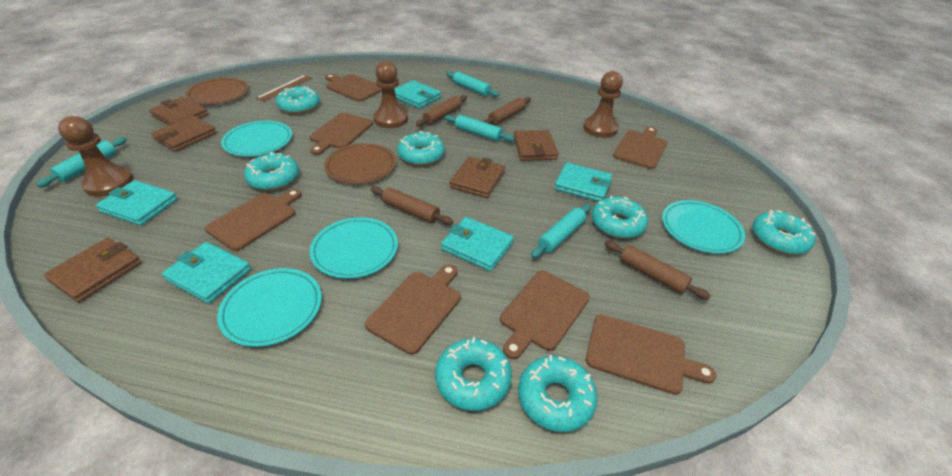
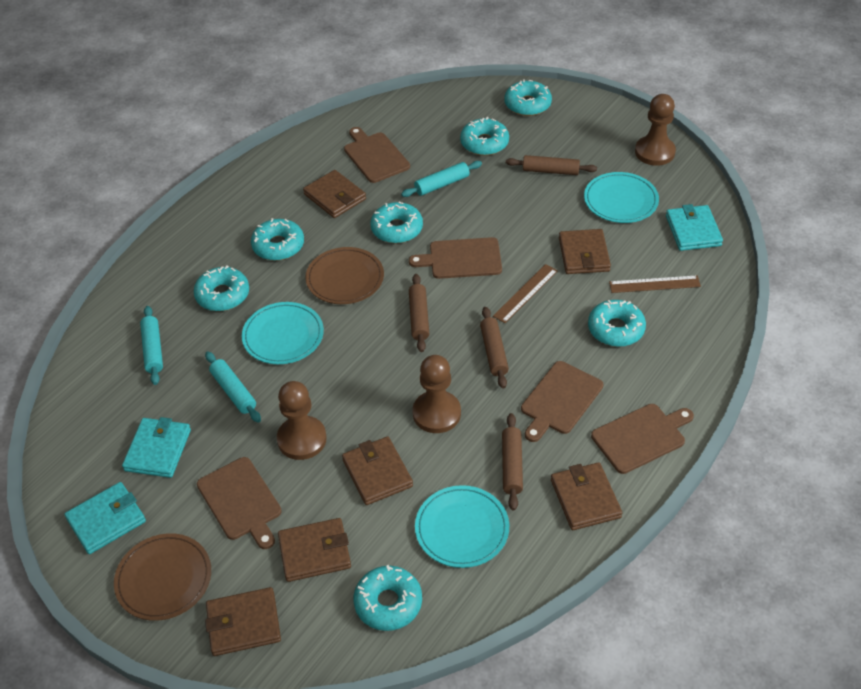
brown cutting board: [205,189,302,251] [310,113,373,155] [325,74,382,102] [365,264,461,355] [500,270,590,359] [586,314,716,395] [613,127,667,169] = 7 -> [197,457,282,549] [344,127,410,183] [409,237,502,279] [521,361,603,442] [591,404,694,474] = 5
brown ruler: [256,75,312,101] = 1 -> [493,264,558,323] [609,275,701,293] = 2
brown wallet: [44,238,142,303] [149,97,209,125] [151,116,217,152] [450,156,505,198] [513,130,558,161] = 5 -> [205,587,281,656] [278,518,351,582] [303,170,366,218] [342,436,413,505] [551,462,622,530] [559,229,611,274] = 6
turquoise plate: [217,268,322,347] [221,121,292,157] [310,217,398,279] [662,200,745,254] = 4 -> [242,302,324,364] [415,485,509,568] [584,172,659,223] = 3
turquoise rolling pin: [36,137,127,187] [444,115,515,142] [446,72,499,97] [531,204,591,258] = 4 -> [140,306,163,385] [205,351,261,423] [401,161,482,197] = 3
turquoise wallet: [96,180,178,226] [162,242,251,304] [394,80,441,108] [441,217,514,271] [554,162,612,202] = 5 -> [64,482,146,554] [122,417,191,478] [666,204,723,251] = 3

